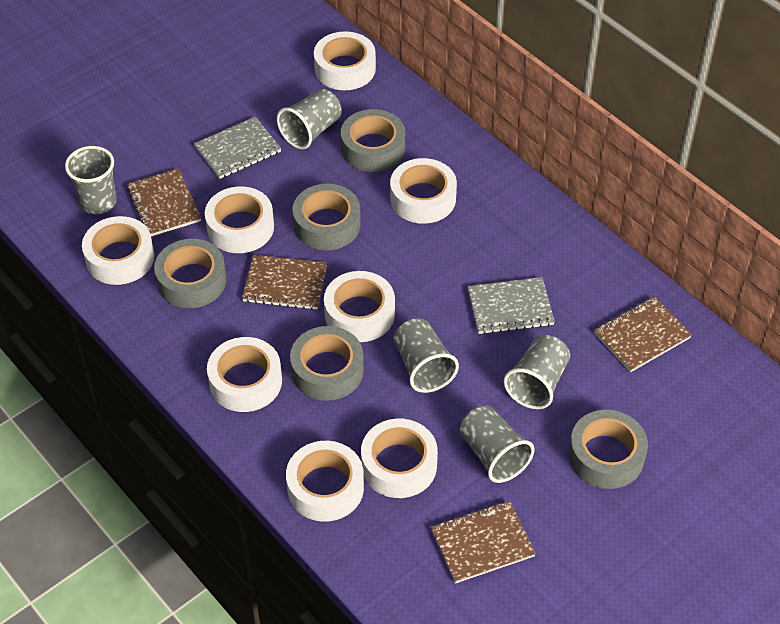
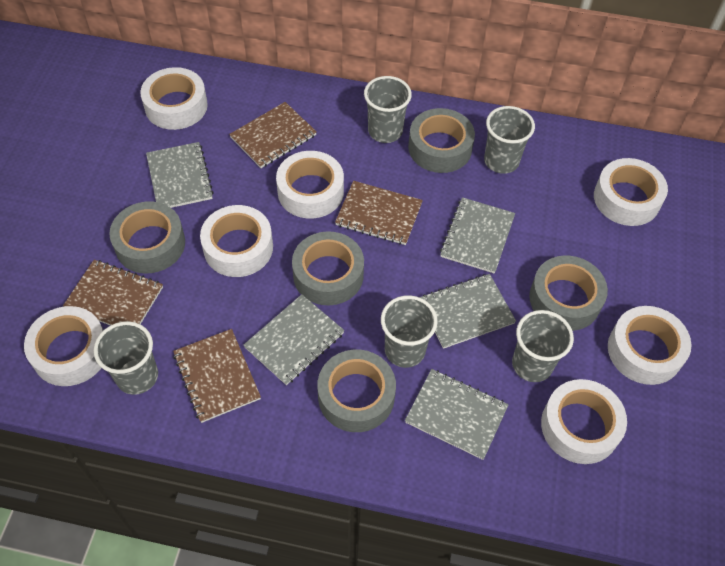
grey notebook: [194,117,281,179] [468,277,555,334] = 2 -> [146,142,214,208] [244,294,344,385] [405,369,509,460] [419,274,516,349] [440,197,515,274] = 5
white tape: [82,216,154,285] [205,186,274,253] [207,337,282,412] [286,441,364,522] [314,31,376,90] [324,271,395,342] [361,419,438,498] [390,158,457,224] = 8 -> [24,306,103,386] [140,67,208,130] [200,205,273,277] [276,151,344,219] [541,379,627,464] [594,158,668,226] [608,306,691,385] = 7

